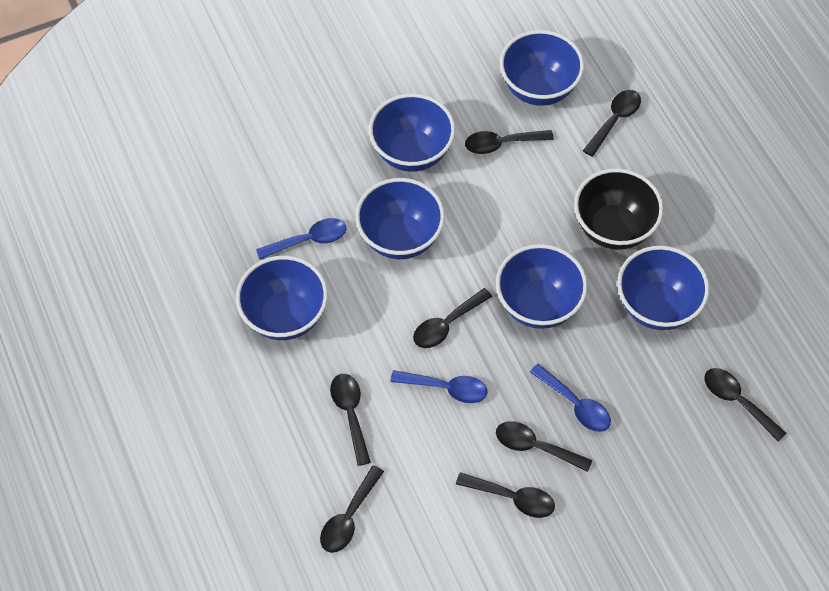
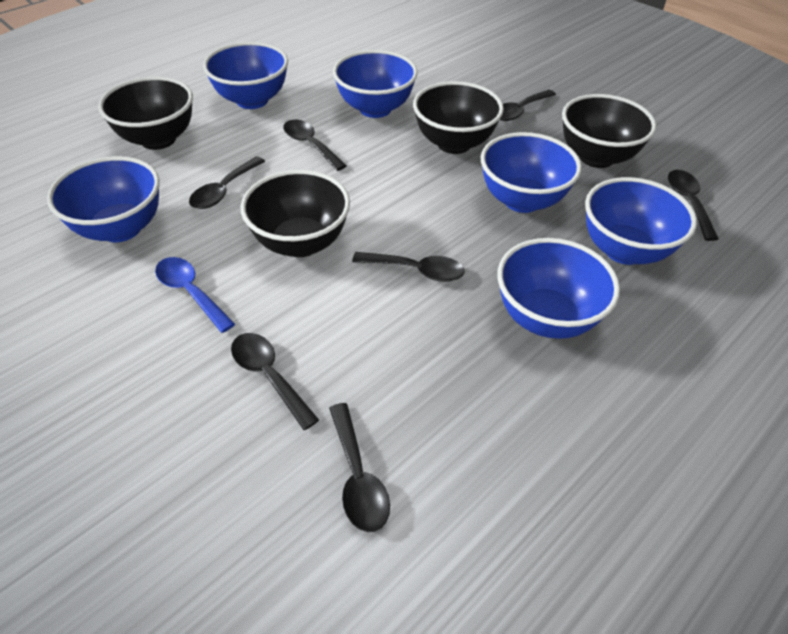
black bowl: [574,168,664,250] = 1 -> [98,77,193,150] [241,170,350,257] [413,81,504,154] [562,94,656,168] = 4
black spoon: [320,465,384,553] [330,374,371,466] [413,288,492,348] [456,472,555,518] [465,130,554,154] [496,421,592,472] [583,90,641,157] [704,368,786,442] = 8 -> [189,156,265,209] [231,333,319,430] [283,120,347,171] [329,403,390,532] [352,252,465,282] [500,90,556,121] [668,170,719,241] = 7
blue spoon: [256,218,346,260] [390,370,487,403] [530,364,611,432] = 3 -> [155,257,235,333] = 1

